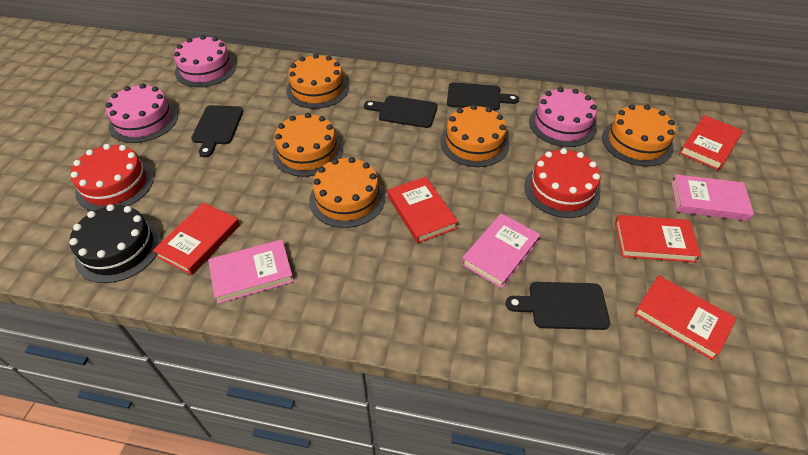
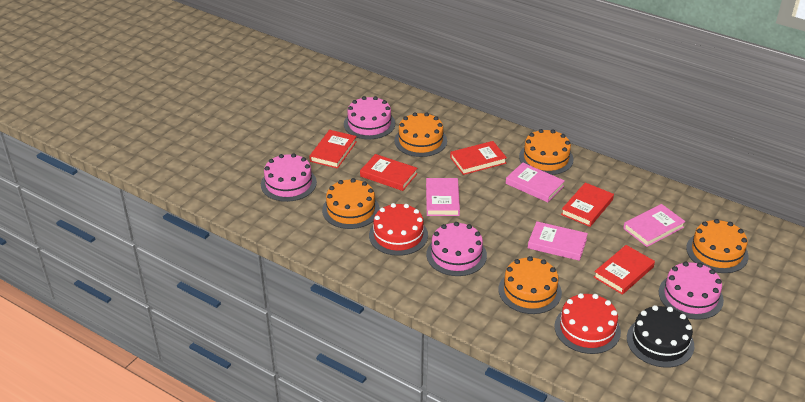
black cutting board: [191,105,243,157] [364,96,438,128] [447,82,519,110] [506,282,610,330] = 4 -> none = 0
pink book: [208,239,294,304] [461,213,541,288] [671,174,754,221] = 3 -> [426,178,460,216] [506,162,565,202] [528,221,588,261] [623,204,686,247] = 4
pink cake: [105,84,178,143] [174,35,236,87] [529,87,597,147] = 3 -> [261,153,317,202] [344,96,395,139] [426,222,487,276] [659,262,724,320] = 4

